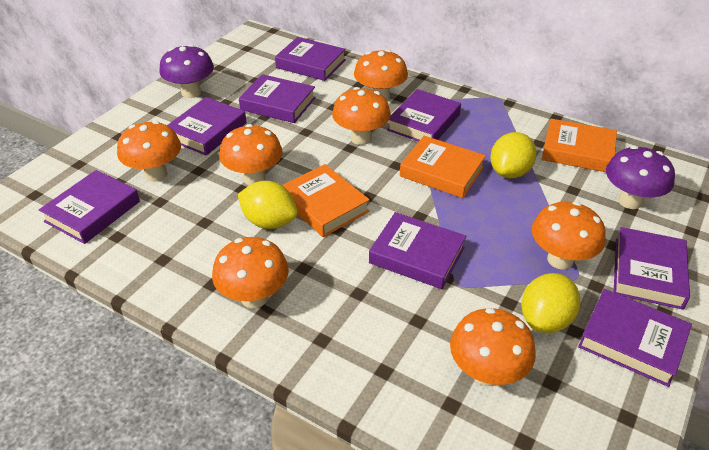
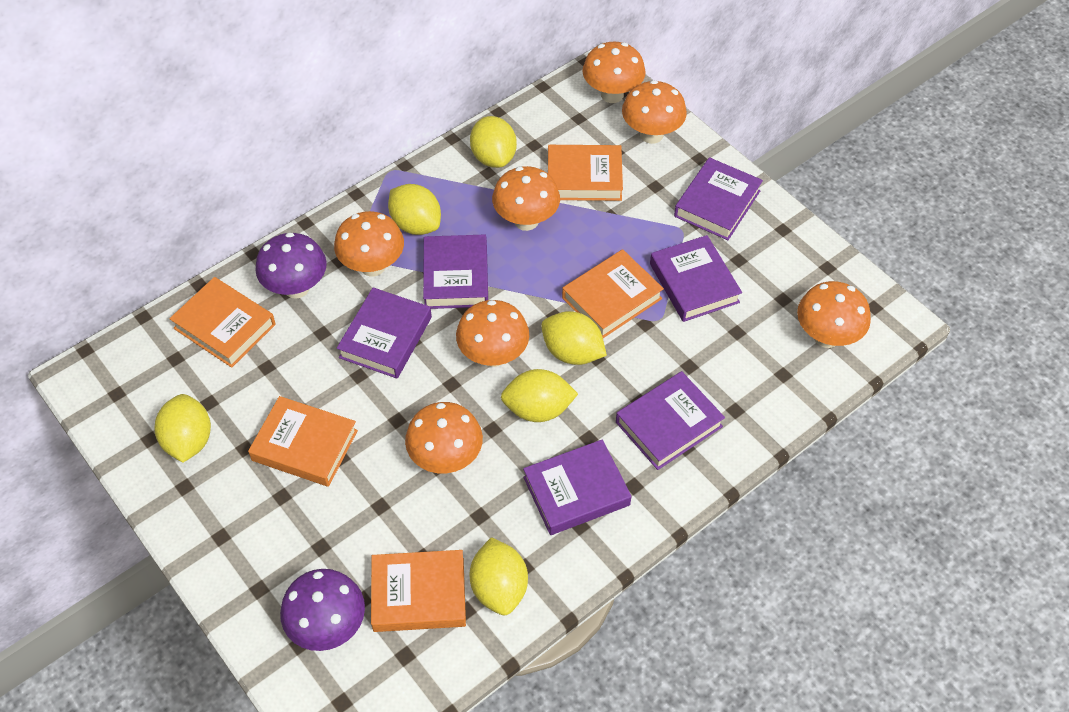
orange book: [282,164,370,237] [400,136,486,198] [542,119,617,172] = 3 -> [169,277,276,368] [248,396,358,487] [371,550,466,632] [548,145,623,201] [562,249,664,338] = 5
purple book: [39,170,140,244] [167,97,247,156] [239,74,316,123] [275,37,346,81] [369,212,466,289] [387,89,461,141] [578,289,692,387] [614,227,690,310] = 8 -> [337,287,432,379] [423,235,488,309] [523,439,631,535] [616,371,725,470] [650,235,742,322] [674,157,763,240] = 6
yellow lemon: [238,181,298,229] [490,132,536,178] [521,273,580,333] = 3 -> [154,394,211,463] [388,184,441,235] [469,537,528,615] [470,116,517,168] [501,369,578,422] [541,311,607,365] = 6

